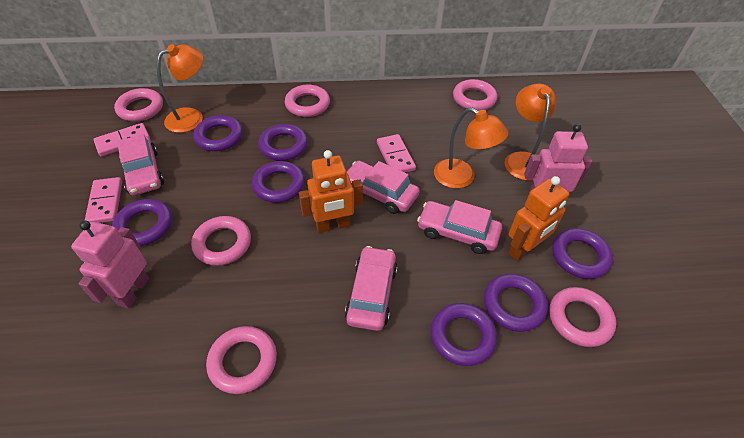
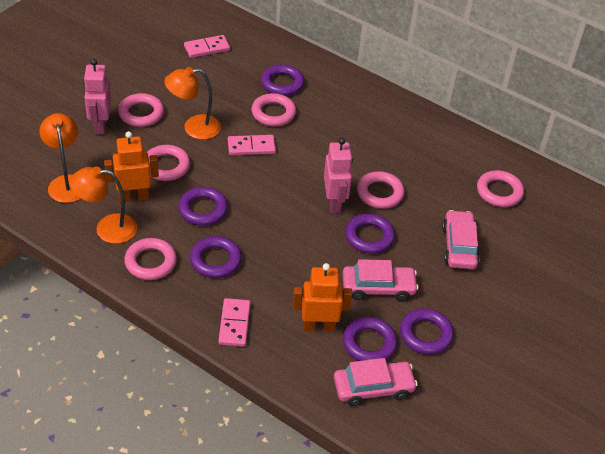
pink car: [117,134,164,195] [345,246,398,331] [347,161,420,214] [417,200,502,254] = 4 -> [334,358,418,406] [343,259,419,301] [442,210,480,269] = 3
purple ring: [112,199,172,246] [193,115,243,151] [252,161,305,203] [258,124,308,161] [430,303,497,366] [484,274,548,332] [552,228,613,279] = 7 -> [178,187,228,226] [190,236,242,278] [261,64,304,96] [343,317,397,361] [345,214,395,254] [400,308,454,355] = 6

